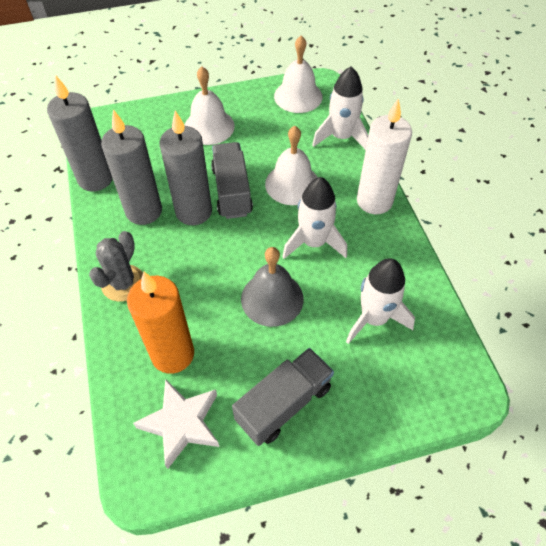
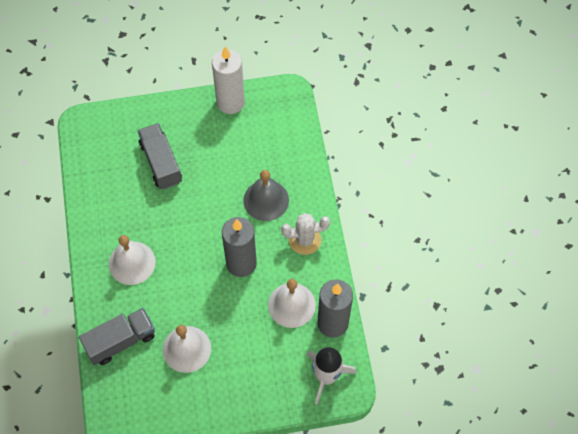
grey cactus: [89,231,143,302] = 1 -> none = 0
grey candle: [47,75,113,192] [101,110,162,225] [159,110,212,225] = 3 -> [222,217,257,277] [317,279,353,338] = 2
orange candle: [127,271,194,374] = 1 -> none = 0
white cactus: none = 0 -> [281,213,330,255] = 1
white rocket: [282,177,347,259] [312,66,369,150] [346,258,415,344] = 3 -> [307,347,356,405] = 1
white star: [133,379,219,469] = 1 -> none = 0

